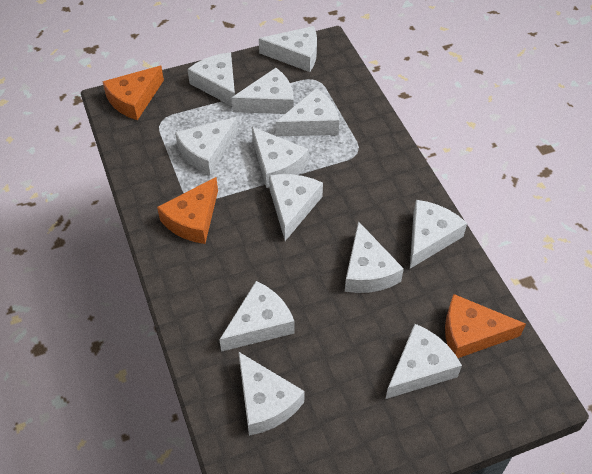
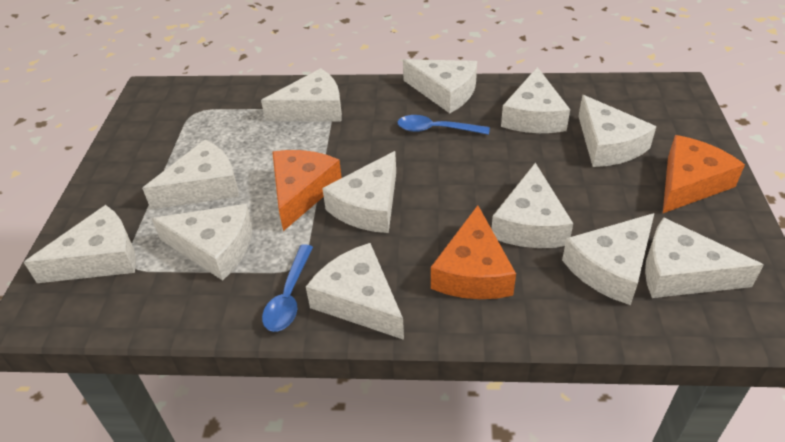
blue spoon: none = 0 -> [262,244,313,332] [397,115,490,135] = 2

